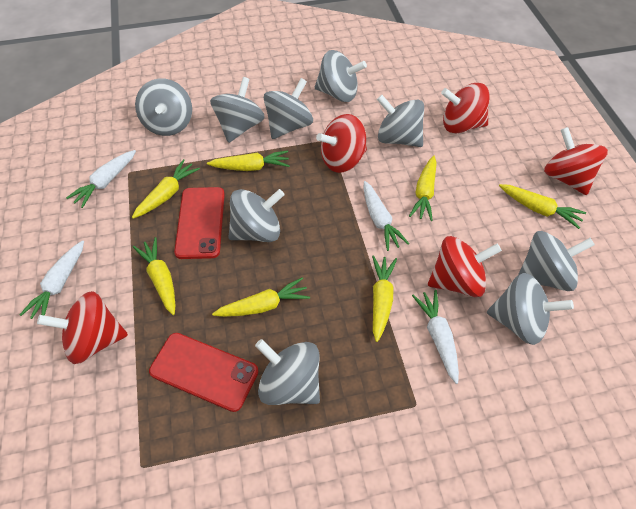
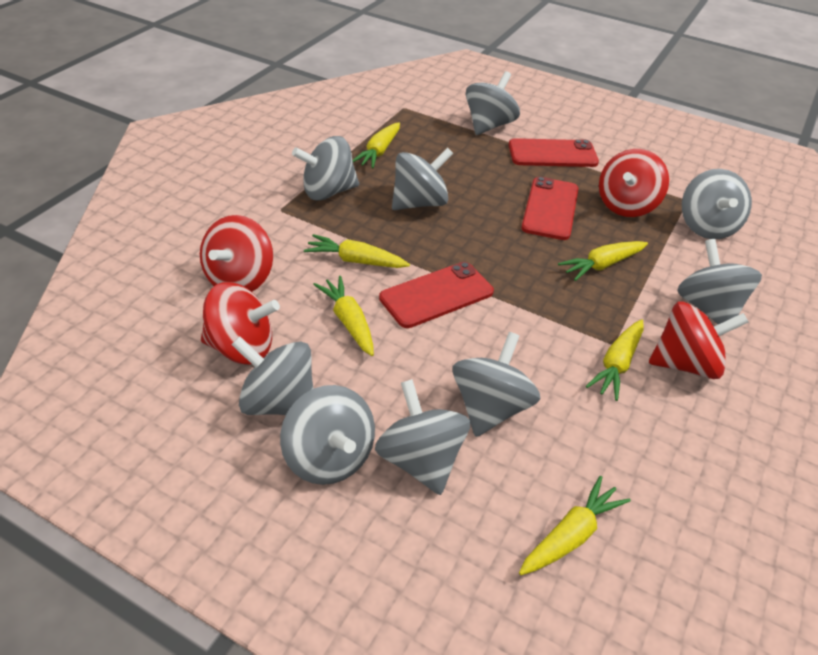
red phone: [149,333,259,412] [174,187,225,259] = 2 -> [379,262,494,328] [509,138,599,167] [521,177,579,240] = 3
red spinning top: [37,291,128,364] [316,114,367,173] [428,236,502,297] [441,83,490,133] [544,127,608,195] = 5 -> [200,215,273,292] [201,282,280,365] [599,149,669,217] [649,301,749,379] = 4
white carrot: [20,240,84,319] [66,150,136,208] [364,181,409,251] [412,290,459,384] = 4 -> none = 0
yellow carrot: [132,159,200,219] [133,237,175,315] [207,150,290,171] [212,277,310,317] [372,255,397,342] [409,155,437,221] [499,184,586,229] = 7 -> [304,234,410,268] [313,276,374,356] [353,123,400,169] [519,476,631,575] [558,241,648,281] [586,320,644,401] = 6

